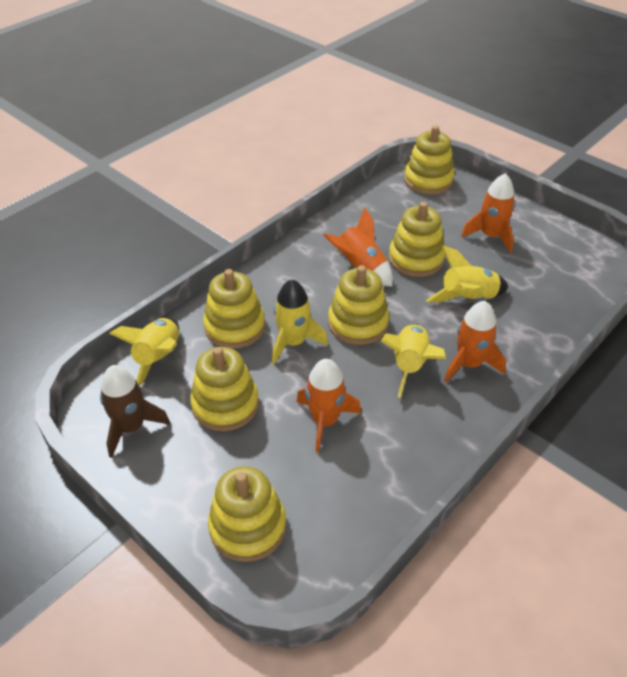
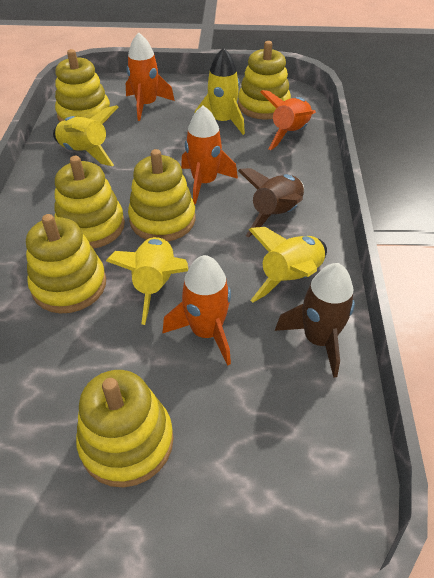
brown rocket: [100,365,170,458] = 1 -> [238,168,304,237] [275,263,355,378] = 2

